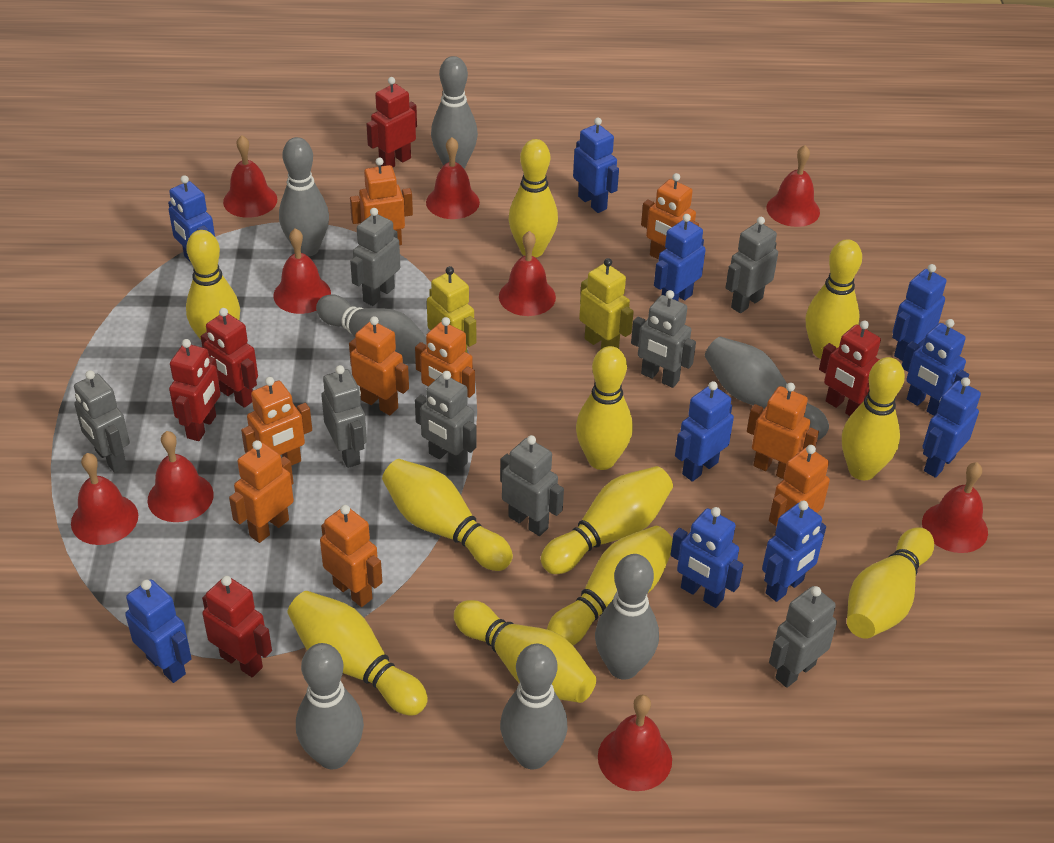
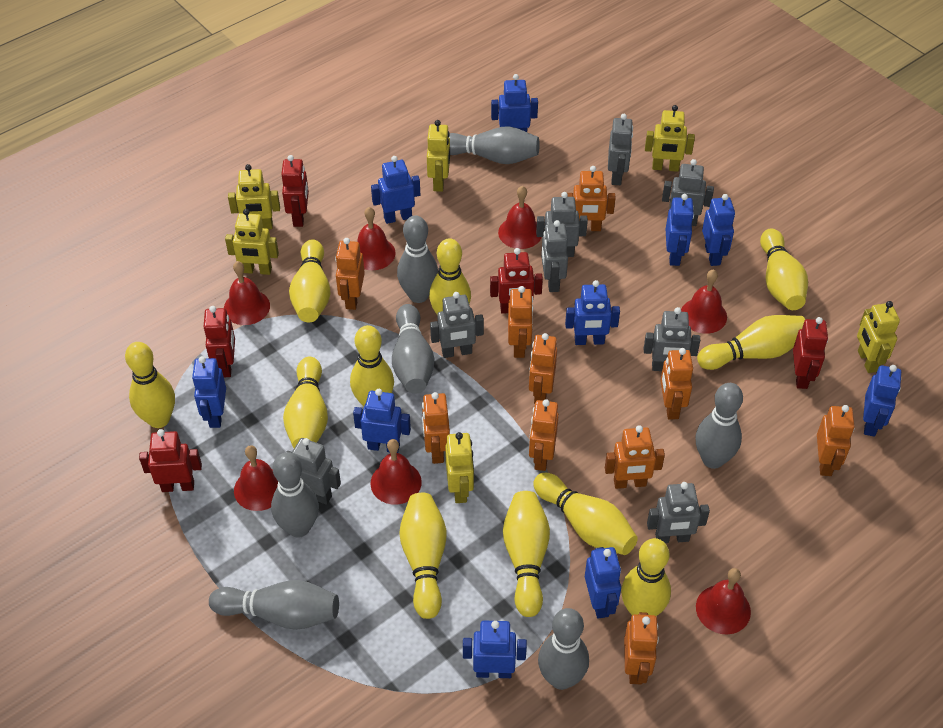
orange robot: [229,440,294,543] [241,377,312,466] [320,505,382,607] [349,316,409,415] [350,157,413,245] [415,317,475,398] [641,173,699,260] [747,383,819,479] [769,445,830,536] = 9 -> [335,238,365,310] [422,392,450,464] [508,286,533,358] [529,333,557,404] [529,399,559,471] [567,166,616,231] [605,425,665,489] [624,612,659,684] [660,348,693,420] [817,405,855,476] = 10
red bell: [71,453,138,545] [148,431,214,522] [223,135,277,218] [273,228,331,314] [426,137,480,219] [499,231,556,316] [598,695,672,791] [766,145,820,227] [922,462,988,553] = 9 -> [224,261,270,325] [234,445,278,511] [357,207,396,270] [370,439,422,505] [498,186,542,249] [681,269,727,334] [696,568,751,634] = 7
yellow robot: [427,266,476,353] [579,258,634,349] = 2 -> [225,209,279,275] [228,164,280,229] [427,120,450,192] [445,432,474,503] [645,105,695,172] [857,301,900,373] = 6

